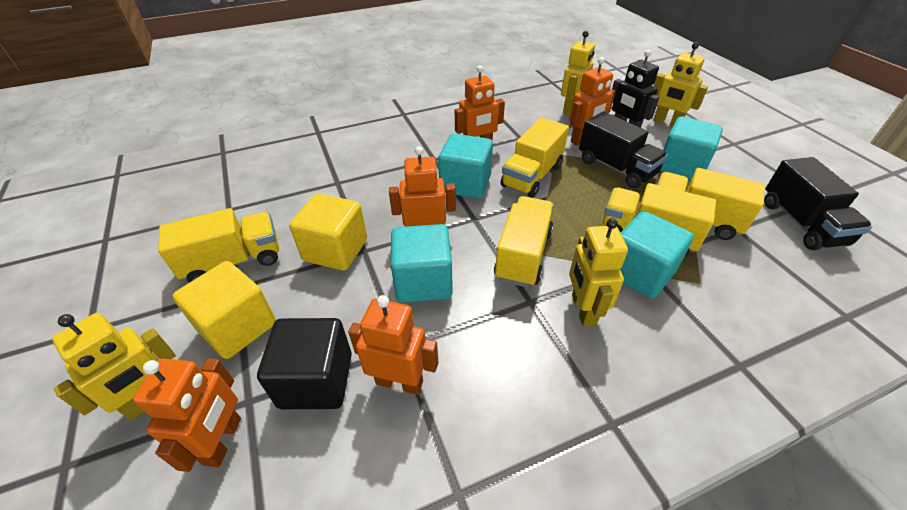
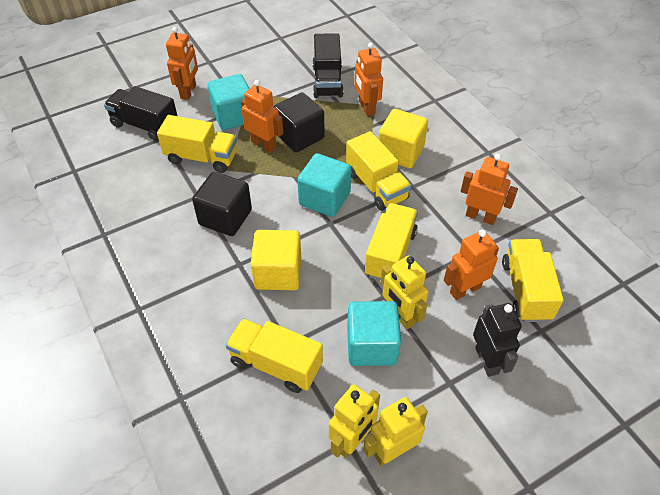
black cube: [257,318,352,409] = 1 -> [192,172,252,236] [274,92,324,152] = 2
turquoise cube: [391,224,453,303] [438,134,493,199] [620,211,694,299] [660,116,723,180] = 4 -> [207,74,250,130] [297,153,351,217] [347,301,401,366] = 3
yellow robot: [52,313,176,421] [561,31,595,115] [569,218,628,327] [653,42,708,127] = 4 -> [329,384,380,458] [363,397,428,466] [381,255,429,329] = 3

